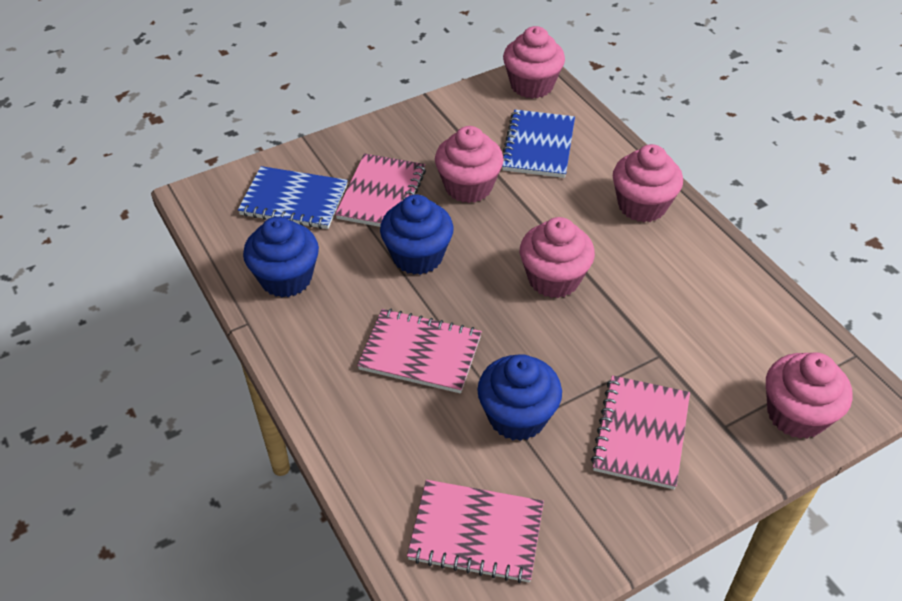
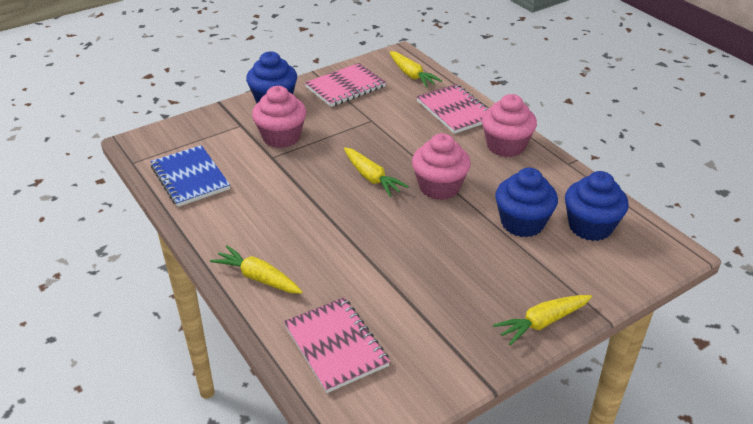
blue notebook: [238,166,348,229] [502,110,575,178] = 2 -> [150,145,230,207] = 1
pink cupcake: [435,126,504,203] [503,26,565,99] [520,217,595,298] [613,144,683,222] [766,352,853,439] = 5 -> [252,86,306,148] [412,133,471,200] [482,94,537,157] = 3
pink notebook: [335,154,426,227] [357,309,482,393] [407,480,544,583] [591,375,690,489] = 4 -> [284,297,390,393] [305,63,386,107] [416,84,489,134] = 3
yellow carrot: none = 0 -> [210,245,303,294] [344,147,409,197] [390,51,442,88] [493,295,592,346] = 4

